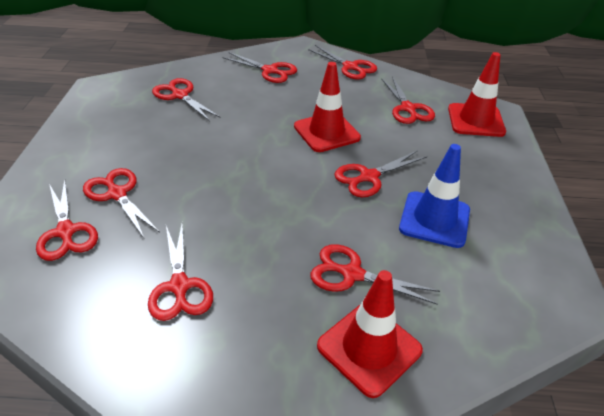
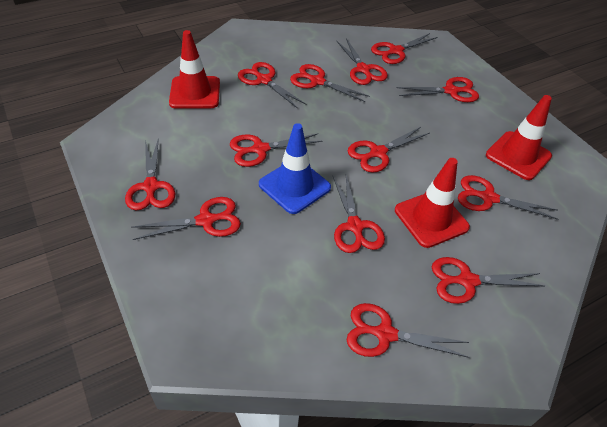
red scissors: [36,180,98,261] [83,168,160,238] [148,223,213,321] [152,78,221,121] [222,52,297,83] [308,45,377,79] [310,244,440,304] [334,150,427,197] [381,76,435,124] = 9 -> [125,138,176,210] [131,197,241,240] [229,134,322,167] [238,62,306,109] [290,64,370,102] [333,175,385,253] [337,38,388,85] [346,303,470,358] [348,127,429,173] [371,33,437,64] [397,77,479,102] [432,257,544,304] [458,175,559,220] = 13

